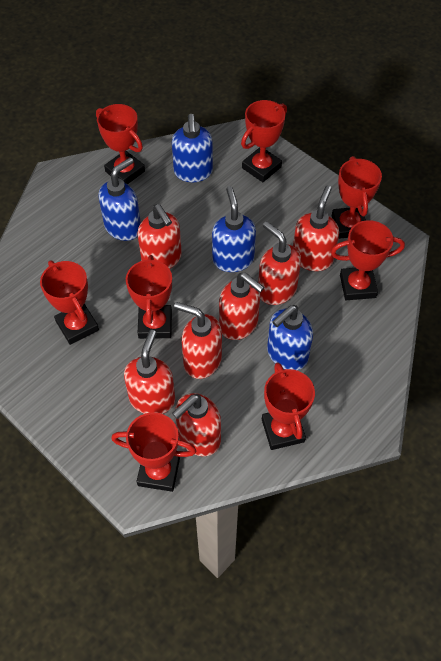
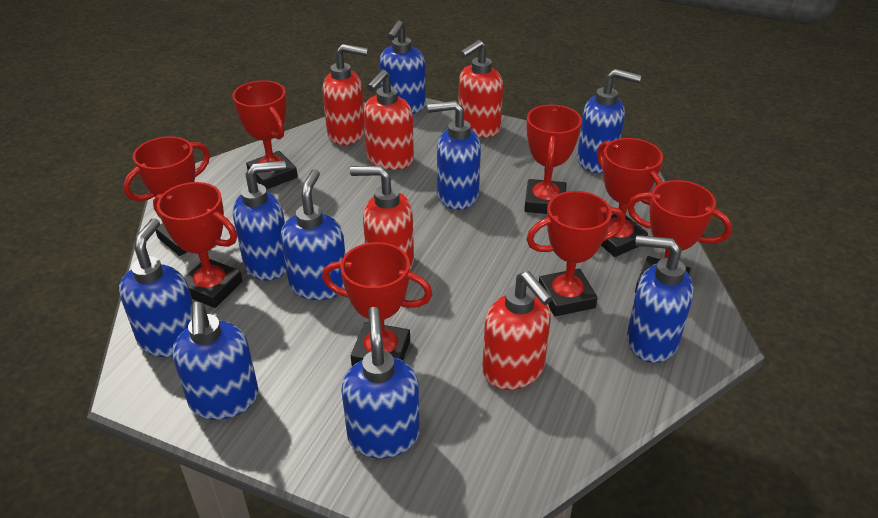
blue soap dispenser: [98,157,141,241] [172,114,213,182] [212,186,256,272] [267,305,313,370] = 4 -> [119,218,193,357] [172,302,259,420] [233,161,287,280] [281,169,345,300] [341,307,420,458] [380,20,426,114] [427,101,481,210] [577,69,641,173] [627,235,694,363] = 9
red soap dispenser: [124,330,175,414] [137,204,182,269] [172,393,221,456] [174,302,222,379] [219,272,264,340] [258,221,301,305] [293,186,339,271] = 7 -> [322,44,368,145] [350,166,414,270] [364,70,414,170] [459,40,503,138] [482,271,553,390] = 5

